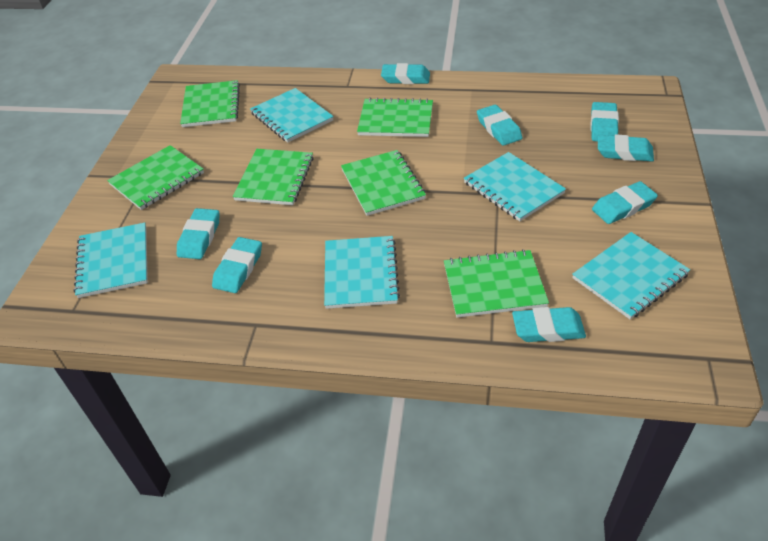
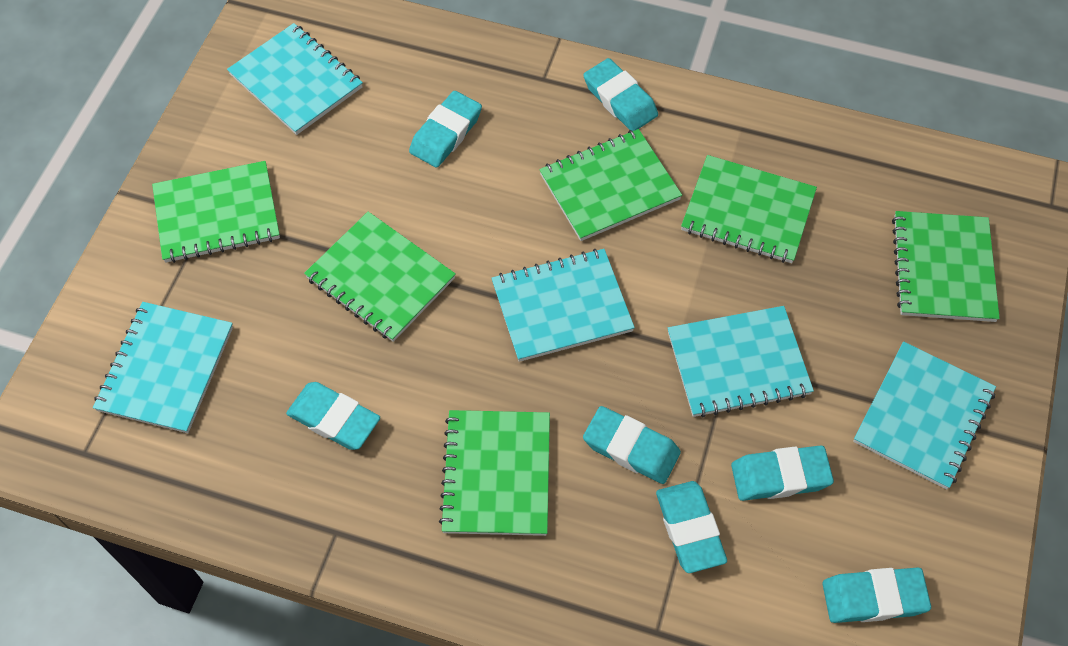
turquoise eraser: [177,208,219,259] [212,237,262,293] [381,63,430,84] [477,105,522,146] [512,307,586,342] [590,102,619,141] [592,181,658,224] [598,134,654,162] = 8 -> [286,382,380,450] [409,91,482,168] [583,58,658,131] [583,406,681,484] [656,481,727,573] [731,445,834,501] [822,568,931,623] = 7

